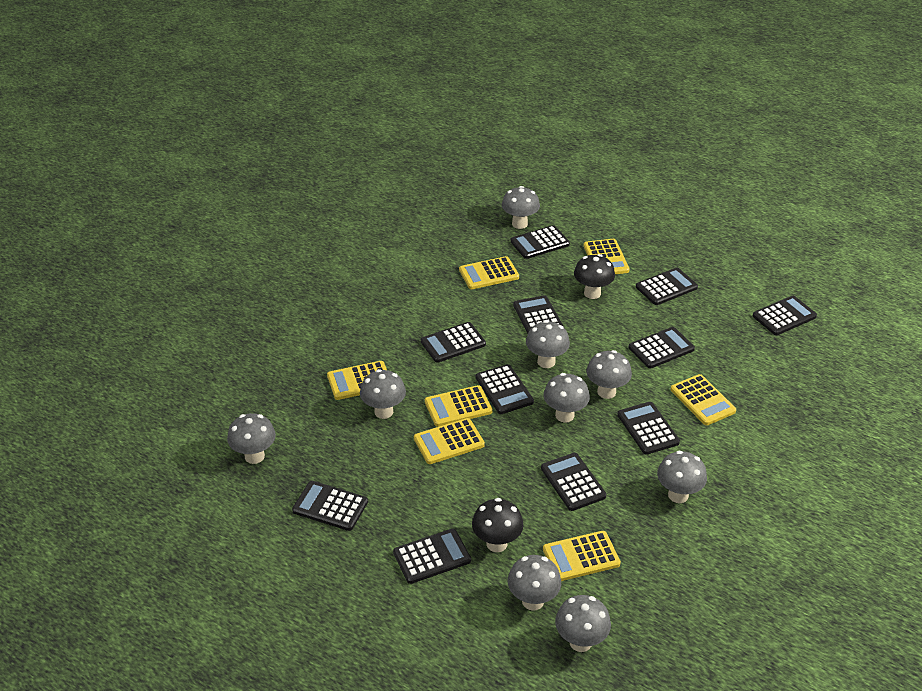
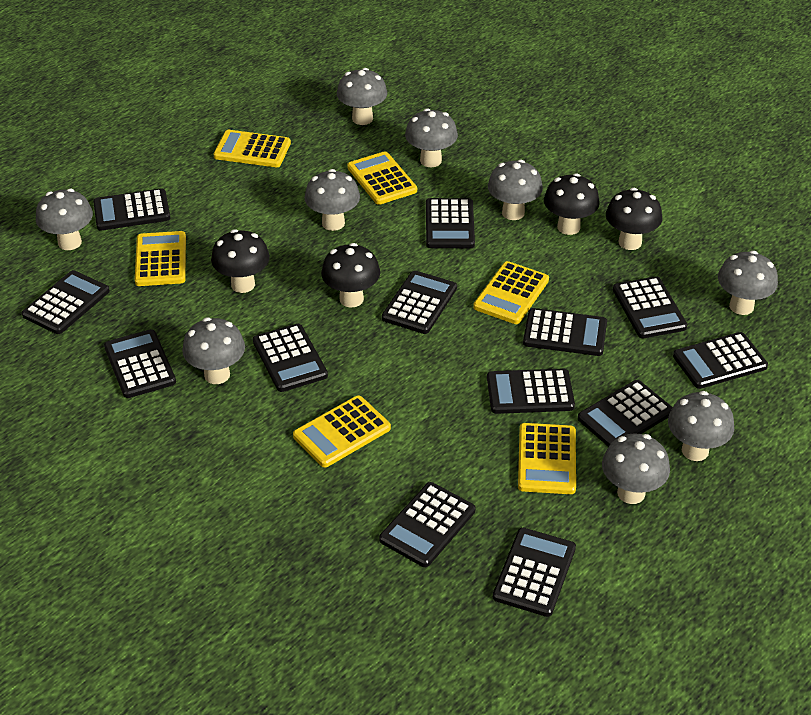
black calculator: [292,481,368,531] [393,529,471,584] [421,322,486,363] [476,364,534,414] [510,225,570,259] [513,295,564,333] [541,453,606,511] [617,402,680,455] [629,327,695,369] [636,268,698,305] [753,296,817,335] = 11 -> [22,270,110,334] [93,189,170,230] [104,329,176,398] [253,324,328,392] [379,482,476,567] [382,271,457,334] [426,198,475,248] [487,368,575,414] [493,528,576,617] [523,308,607,356] [578,380,673,447] [613,276,687,338] [673,332,768,389] = 13
black mushroom: [472,498,523,552] [574,254,615,299] = 2 -> [211,229,270,293] [321,243,380,308] [544,173,600,235] [606,188,662,250] = 4
yellow calculator: [327,361,387,400] [414,418,485,464] [425,385,493,427] [459,256,519,289] [543,531,621,581] [584,239,630,274] [670,374,736,425] = 7 -> [135,231,186,286] [213,130,291,167] [293,396,391,467] [347,151,417,205] [473,261,549,324] [518,423,576,494] = 6

